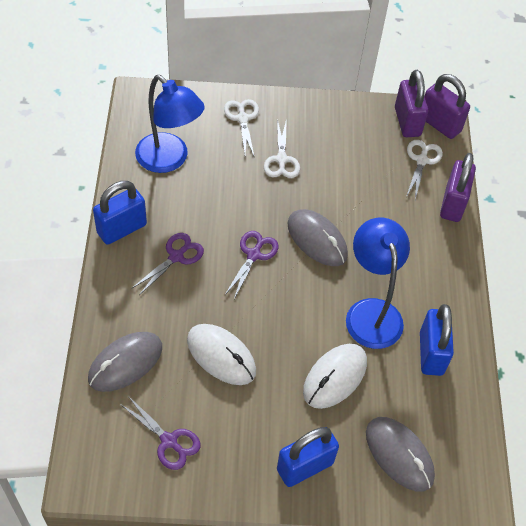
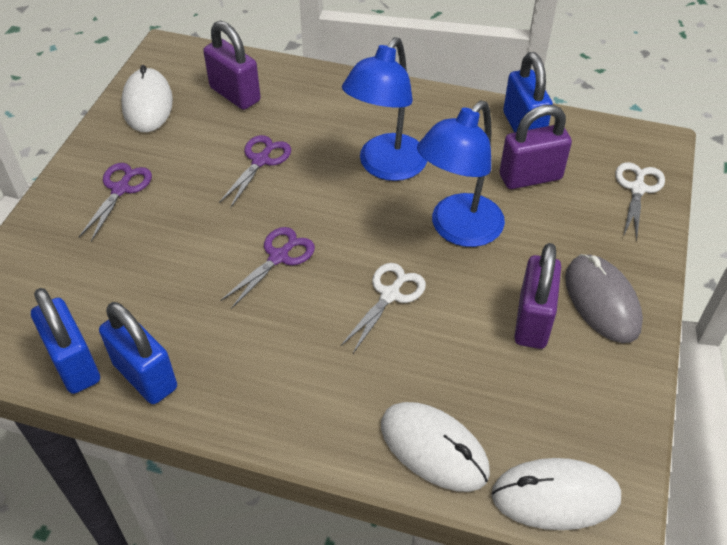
grey mouse: [88,332,162,392] [287,209,348,266] [366,417,435,492] = 3 -> [565,254,643,343] = 1
white mouse: [187,324,256,385] [303,344,367,409] = 2 -> [121,65,173,132] [381,402,490,492] [491,458,621,530] = 3
white scissors: [224,99,259,158] [264,118,300,178] [406,140,443,200] = 3 -> [340,263,426,353] [615,162,665,241] = 2

